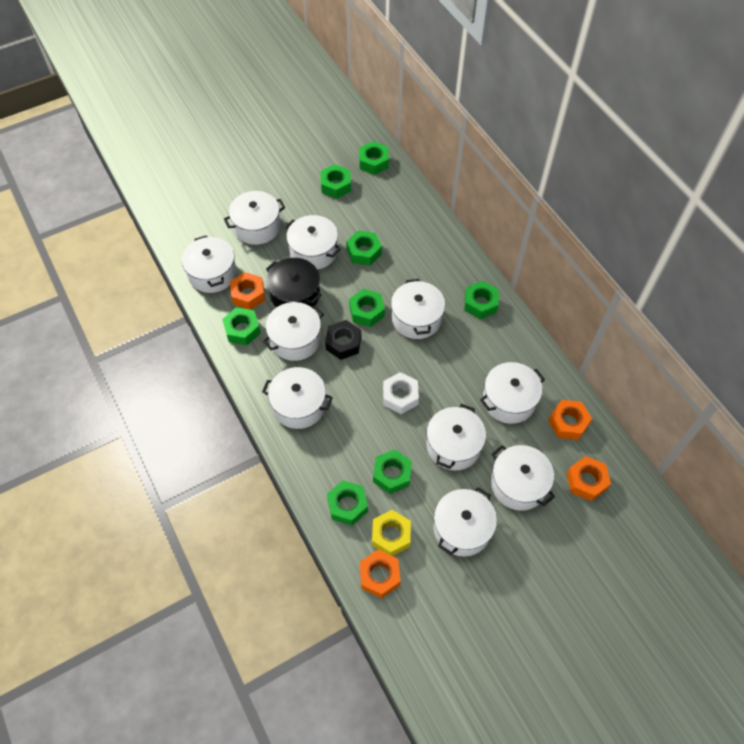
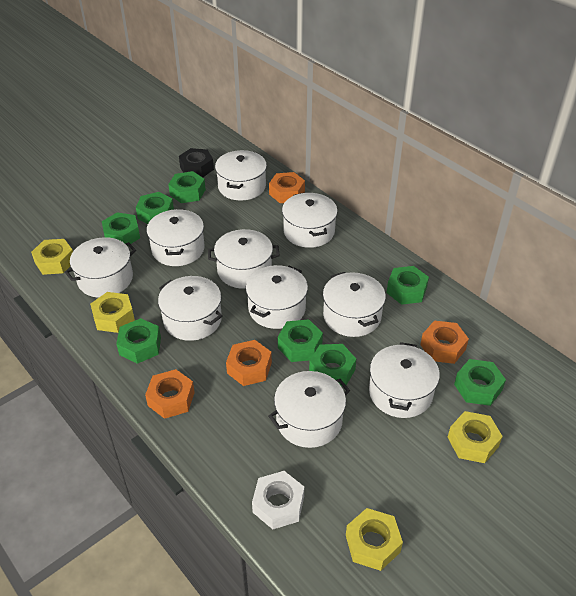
black pot: [266,258,322,307] = 1 -> none = 0
yellow nut: [372,510,411,556] = 1 -> [31,239,73,275] [90,292,135,333] [346,508,403,571] [448,411,503,463] = 4

